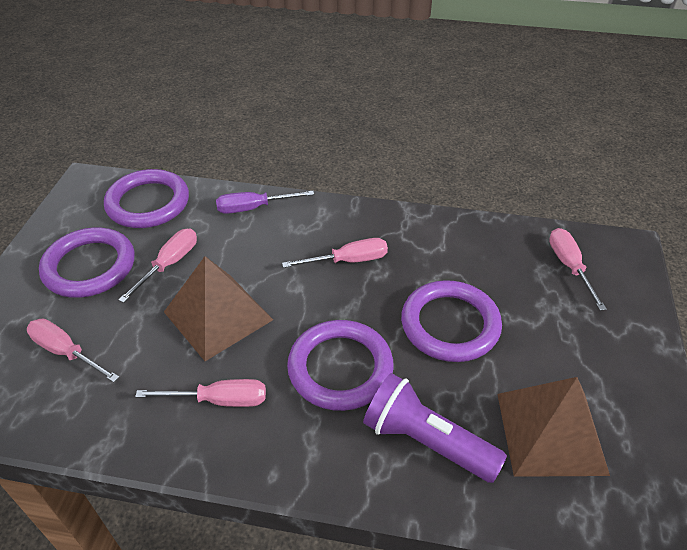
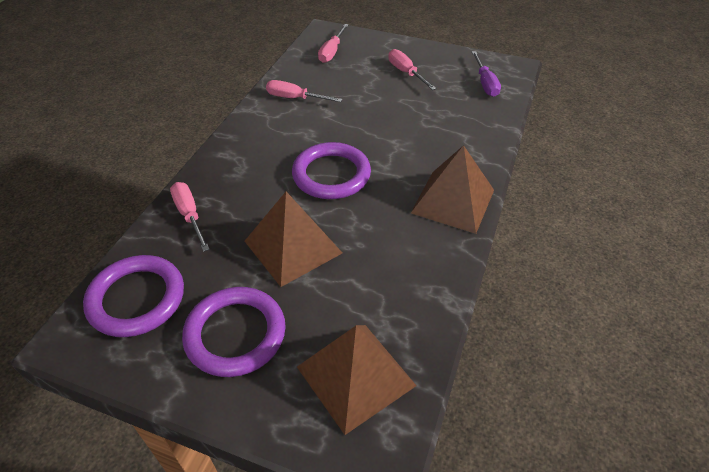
brown pyramid: [164,256,273,361] [497,377,610,477] = 2 -> [245,191,342,287] [297,325,417,435] [411,145,494,234] = 3
pink screwdriver: [27,319,119,382] [119,229,197,303] [135,379,266,407] [282,238,388,268] [549,228,607,311] = 5 -> [170,182,210,252] [266,80,343,102] [318,24,349,63] [388,49,436,90] = 4
purple flashlight: [363,373,507,483] = 1 -> none = 0
purple ring: [39,228,135,298] [104,169,189,228] [287,320,394,411] [401,280,502,362] = 4 -> [83,255,184,337] [182,287,286,377] [292,142,371,199] = 3

